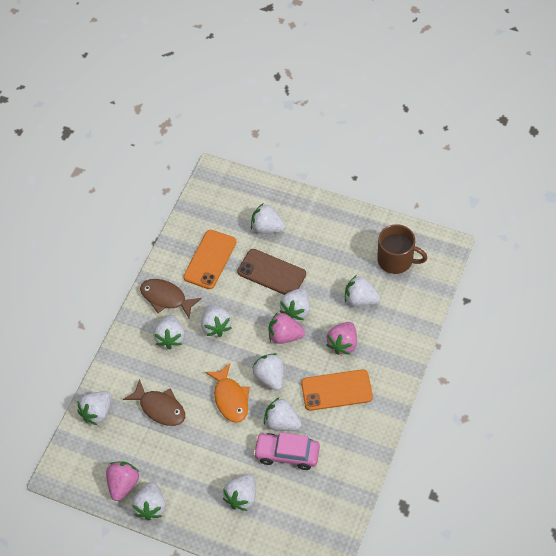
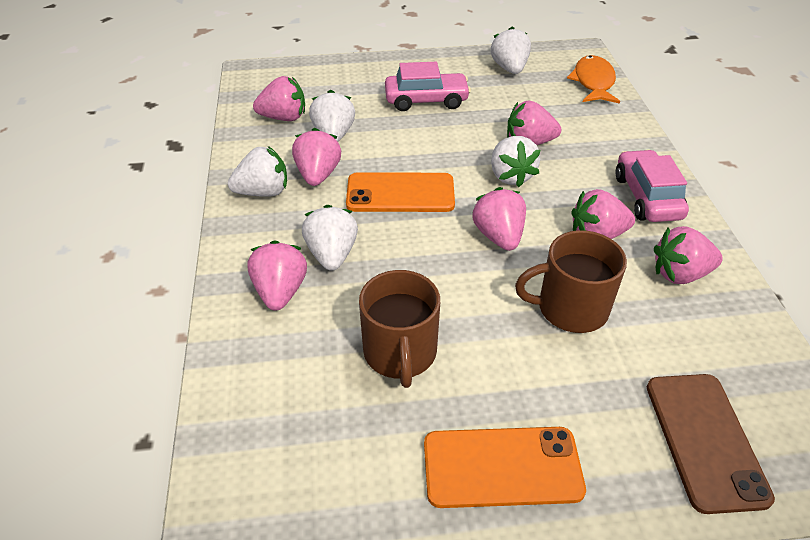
brown fish: [123,379,185,426] [140,279,202,318] = 2 -> none = 0
brown mug: [377,224,427,274] = 1 -> [359,270,440,388] [515,230,627,333] = 2
pink car: [253,432,320,470] = 1 -> [385,62,471,111] [615,150,689,222] = 2
pink strawberry: [106,462,139,501] [269,312,305,344] [326,322,357,355] = 3 -> [247,240,307,311] [253,76,305,121] [292,128,341,186] [472,187,526,251] [507,100,561,145] [571,189,635,239] [654,226,723,284] = 7
white strawberry: [77,391,112,425] [132,482,166,521] [153,315,185,350] [201,304,232,337] [223,474,256,511] [251,204,285,233] [252,353,284,391] [264,398,301,431] [279,288,310,320] [345,275,380,306] = 10 -> [228,146,287,197] [302,204,358,271] [309,90,355,142] [491,26,531,74] [491,136,540,187] = 5

